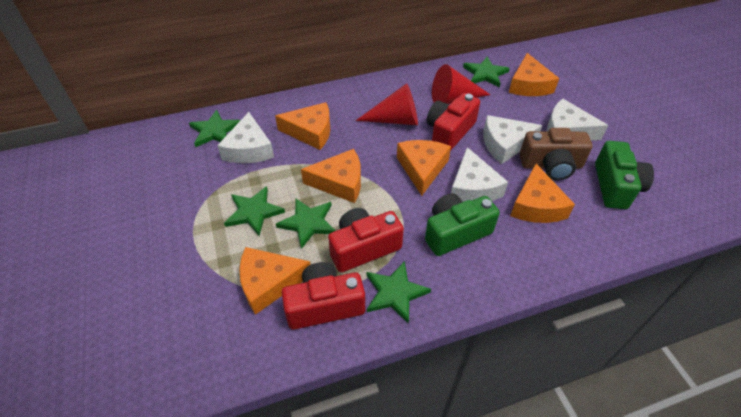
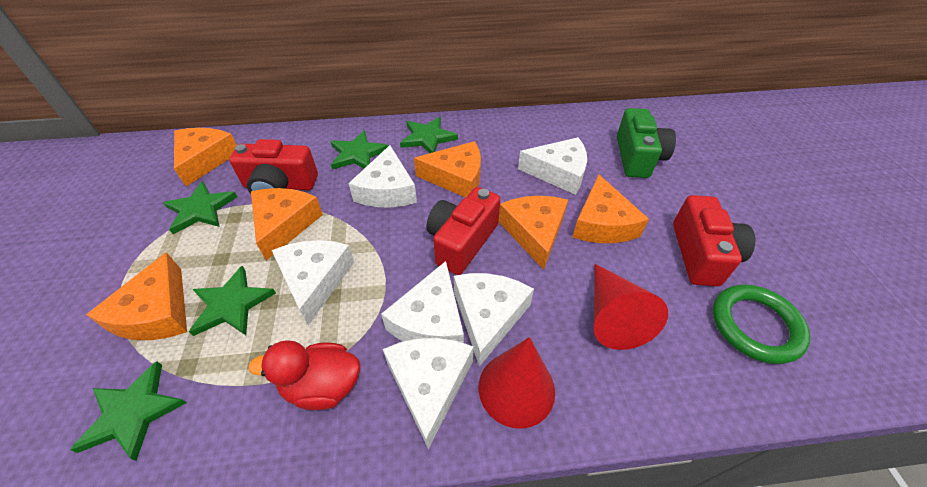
brown camera: [520,128,592,181] = 1 -> none = 0
green camera: [425,193,500,256] [595,141,654,209] = 2 -> [617,108,676,178] = 1
green ring: none = 0 -> [713,284,811,364] = 1
red duck: none = 0 -> [248,340,360,410] = 1
white cheese: [217,112,274,163] [451,147,508,202] [483,115,542,164] [547,99,608,140] = 4 -> [272,240,354,325] [348,145,417,207] [381,261,464,343] [383,338,474,450] [454,273,534,367] [518,137,587,195] = 6

